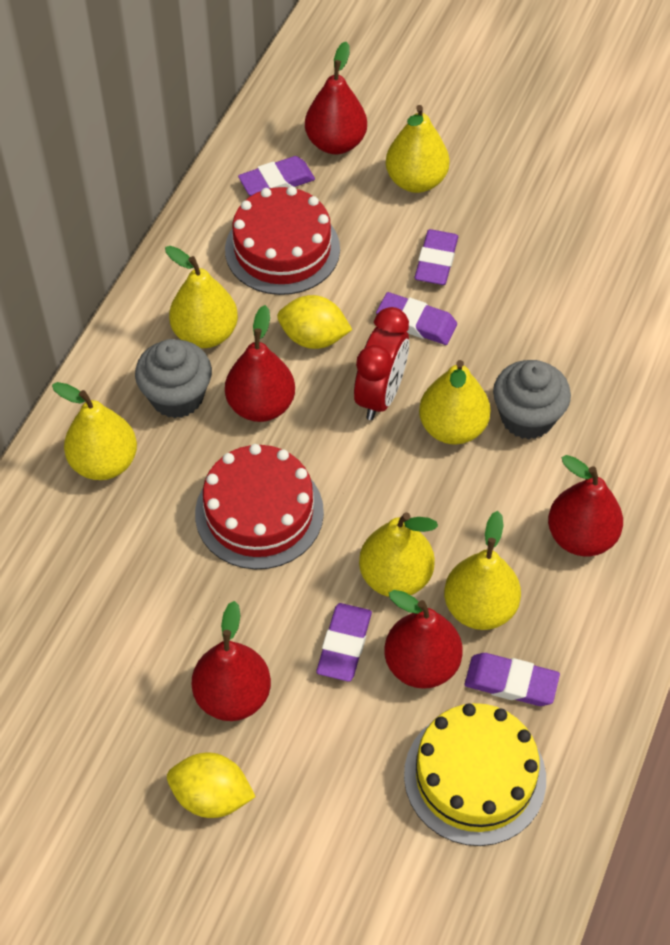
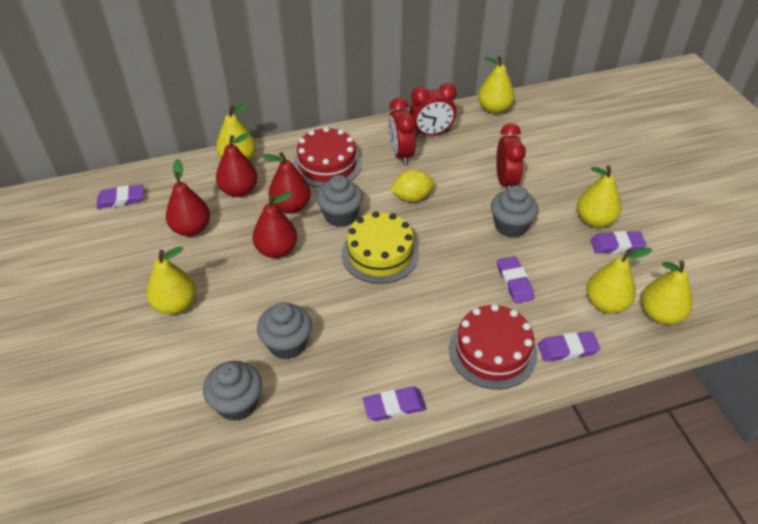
grey cupcake: [135,339,212,418] [493,360,571,440] = 2 -> [203,361,262,421] [257,302,312,359] [316,175,363,227] [491,185,538,238] = 4
red clock: [354,307,409,420] = 1 -> [388,98,416,165] [409,83,457,136] [496,123,526,189] = 3
red pear: [192,601,271,721] [225,305,295,422] [305,42,367,154] [384,590,463,689] [548,455,623,556] = 5 -> [166,159,210,236] [216,133,258,197] [252,192,297,258] [262,152,311,214] = 4
yellow lemon: [167,753,256,818] [277,295,352,349] = 2 -> [390,170,434,202] = 1

